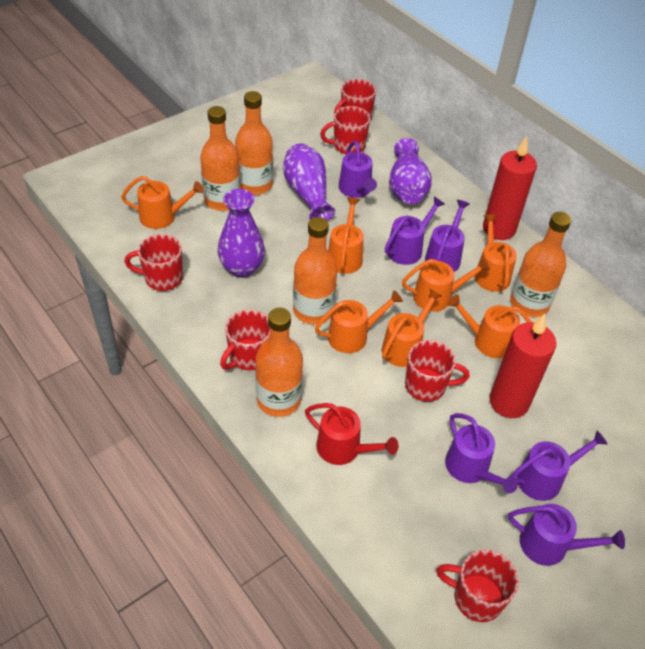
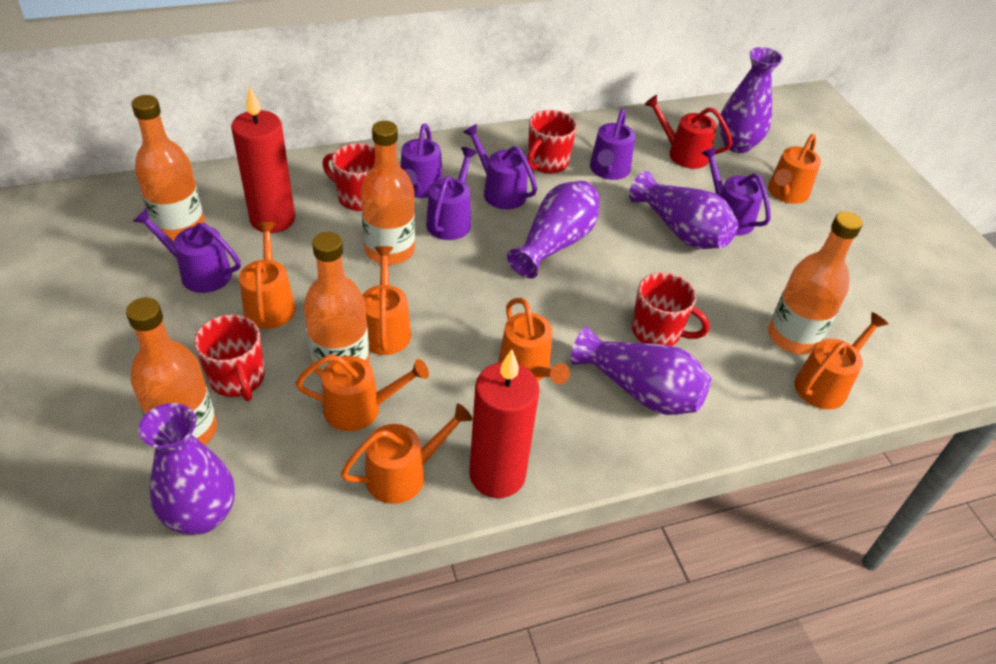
purple vase: [218,189,265,278] [283,143,335,221] [389,138,432,204] = 3 -> [138,403,235,535] [507,180,600,279] [571,327,712,415] [629,171,738,249] [719,47,783,153] = 5
red mug: [125,234,183,291] [220,310,270,370] [320,106,370,155] [334,79,376,120] [405,340,470,402] [437,550,519,622] = 6 -> [194,314,265,401] [322,143,375,211] [527,110,577,174] [632,272,710,346] = 4

